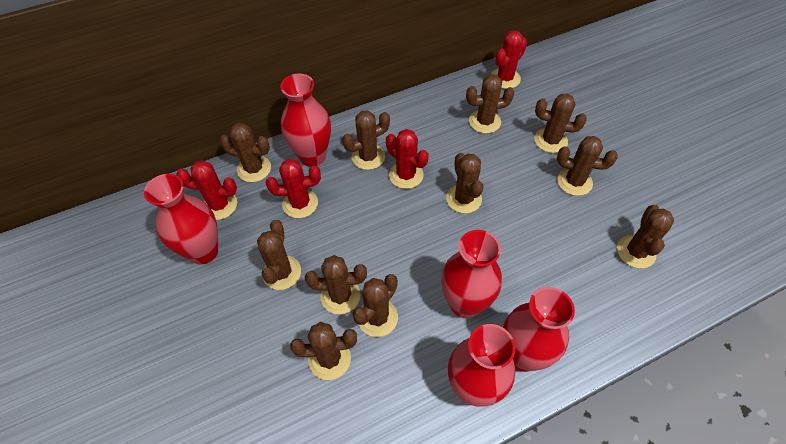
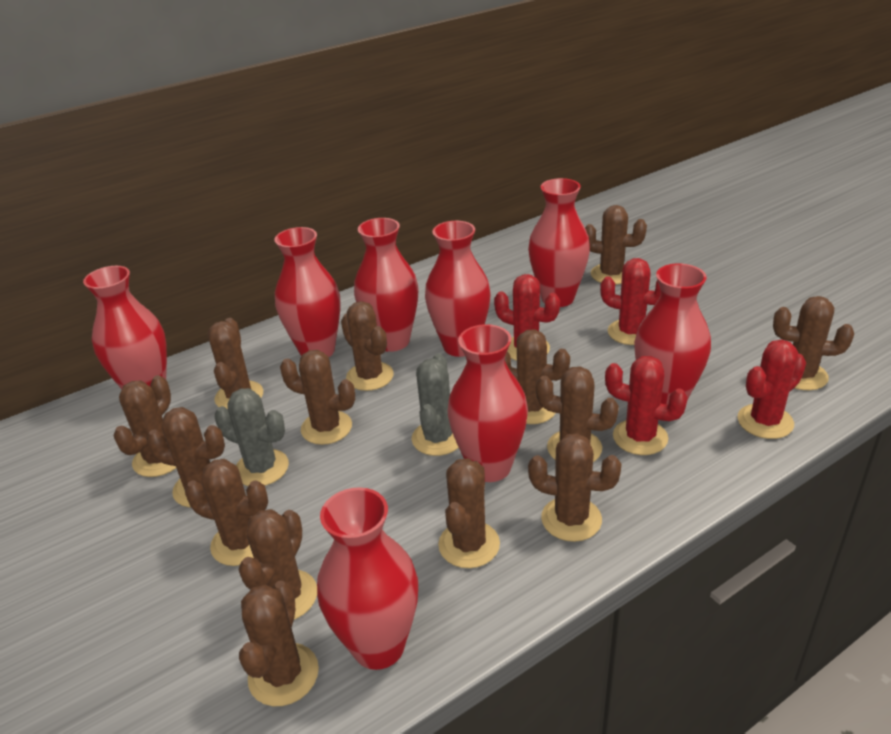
brown cactus: [220,123,271,182] [257,220,301,290] [290,322,357,380] [305,255,367,314] [342,110,390,170] [352,274,398,337] [446,153,483,213] [466,74,514,134] [534,93,587,153] [557,136,618,196] [617,205,674,268] = 11 -> [113,375,176,477] [147,407,225,507] [185,459,268,566] [208,318,263,409] [239,509,317,620] [239,581,319,706] [280,350,355,445] [341,301,394,391] [438,458,500,568] [505,330,570,424] [528,433,622,542] [536,366,619,462] [585,205,647,285] [773,296,854,390] = 14
grey cactus: none = 0 -> [215,388,289,486] [411,353,459,456] = 2
red vase: [144,174,218,265] [280,74,331,167] [441,230,502,318] [448,324,516,407] [503,287,575,372] = 5 -> [83,266,167,389] [274,227,341,357] [317,487,418,670] [354,218,419,352] [425,221,491,357] [448,324,528,482] [528,178,590,307] [634,264,711,404] = 8

